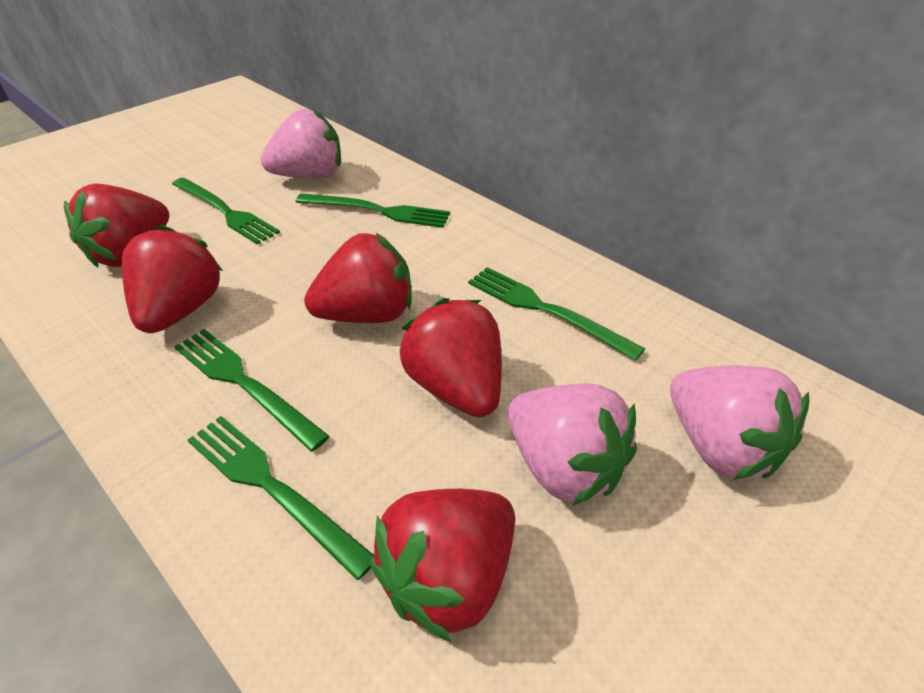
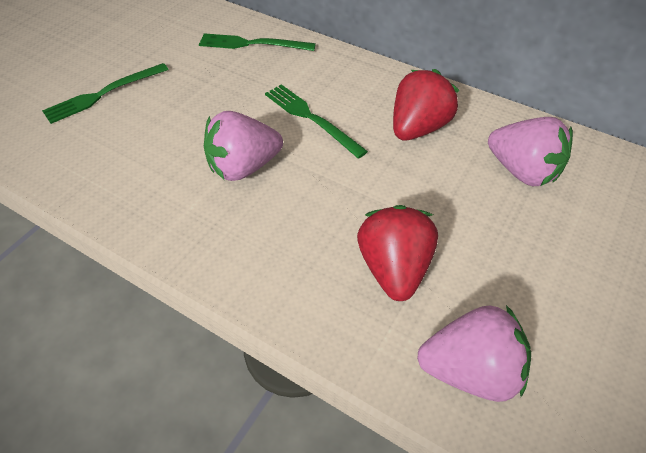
green fork: [172,178,280,244] [174,329,330,451] [188,416,374,580] [296,193,450,228] [468,267,645,361] = 5 -> [42,63,169,124] [199,33,316,51] [265,84,368,159] = 3
red strawberry: [64,183,169,268] [122,225,223,333] [304,233,412,323] [370,489,515,642] [400,298,502,417] = 5 -> [357,205,438,301] [393,69,459,141] = 2

